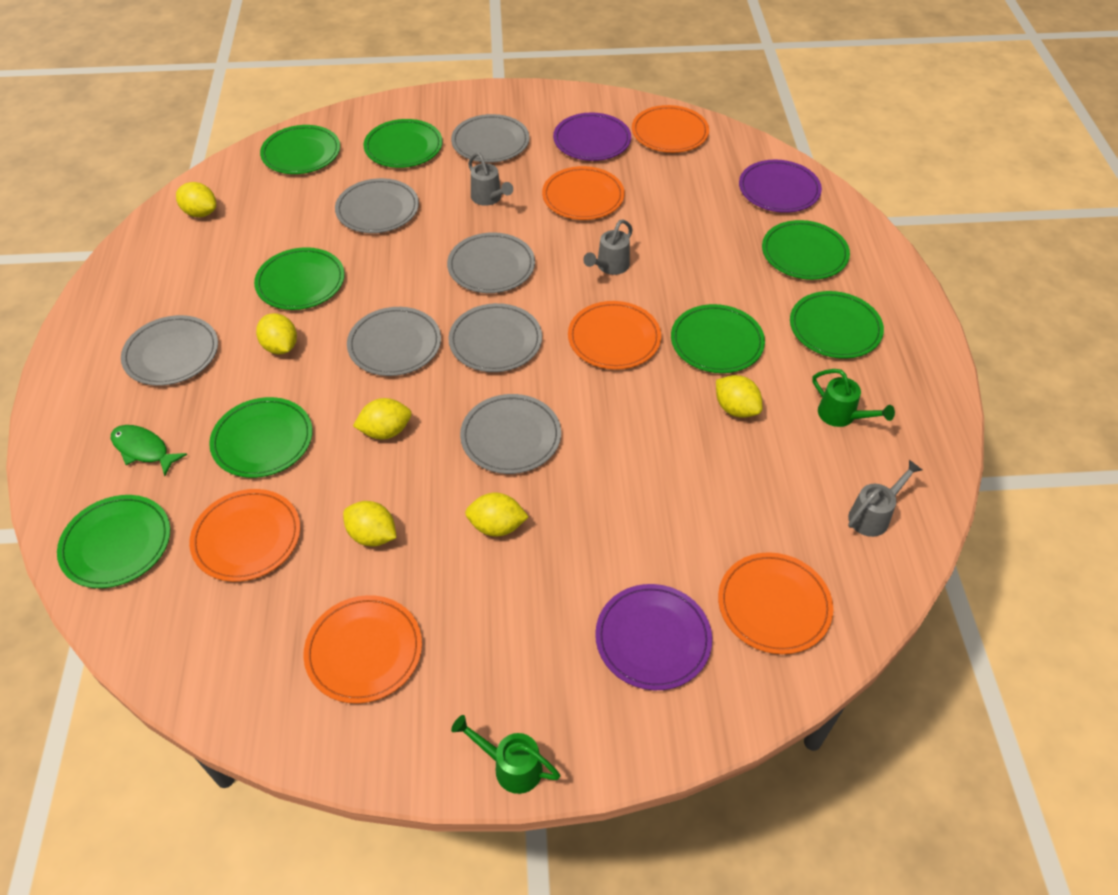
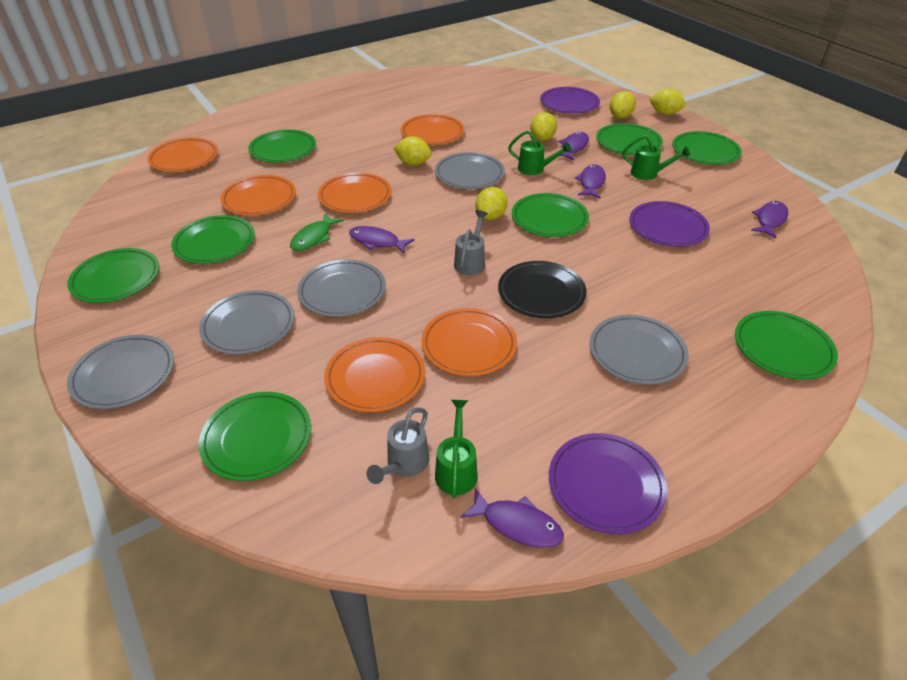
black plate: none = 0 -> [498,261,587,318] = 1
green watering can: [451,715,560,794] [812,369,895,427] = 2 -> [435,400,478,498] [508,130,572,175] [622,135,690,180] = 3
grey plate: [121,315,218,386] [335,178,419,233] [347,307,441,376] [447,232,535,293] [448,303,542,372] [451,114,529,163] [460,394,561,474] = 7 -> [67,335,174,409] [199,290,295,355] [297,259,386,317] [435,152,505,189] [589,315,689,385] = 5
grey watering can: [468,152,513,206] [583,219,633,275] [848,460,922,537] = 3 -> [366,407,429,484] [454,210,488,275] = 2
purple fish: none = 0 -> [349,226,415,254] [460,488,564,548] [558,132,589,160] [574,165,606,198] [751,201,788,238] = 5
yellow lemon: [176,182,216,217] [256,313,297,354] [343,501,396,546] [353,398,412,439] [465,493,529,536] [716,375,762,418] = 6 -> [393,136,432,166] [475,187,508,220] [530,112,557,141] [610,91,636,118] [649,89,686,115] = 5

